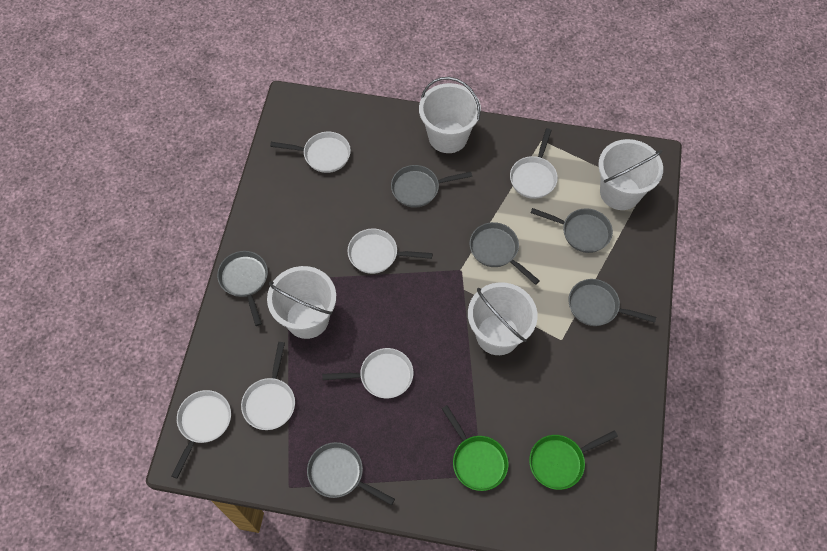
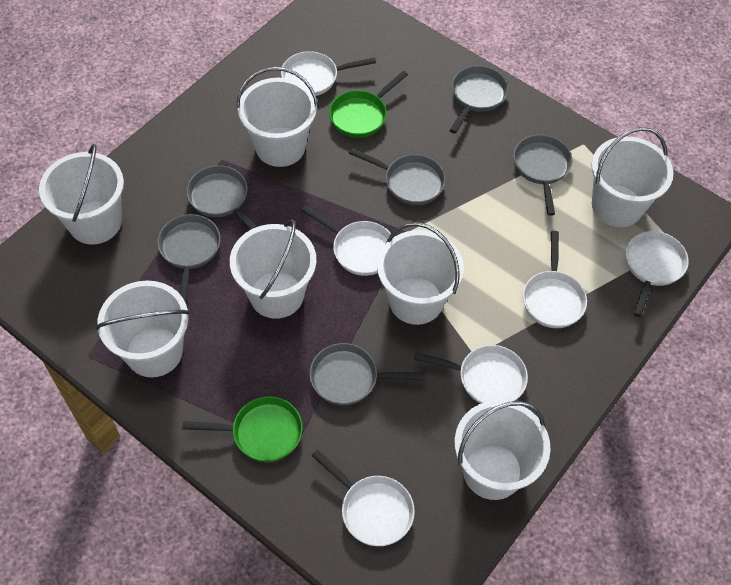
white bucket: [267,266,336,339] [419,77,481,153] [468,282,538,355] [598,139,663,210] = 4 -> [39,144,124,244] [96,280,190,377] [230,219,316,319] [236,67,318,167] [377,222,464,325] [455,400,551,500] [591,127,674,227] = 7

